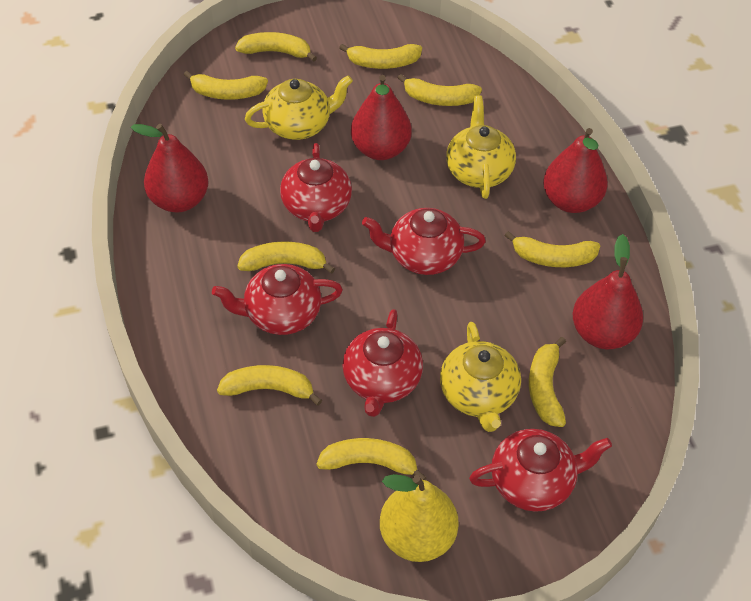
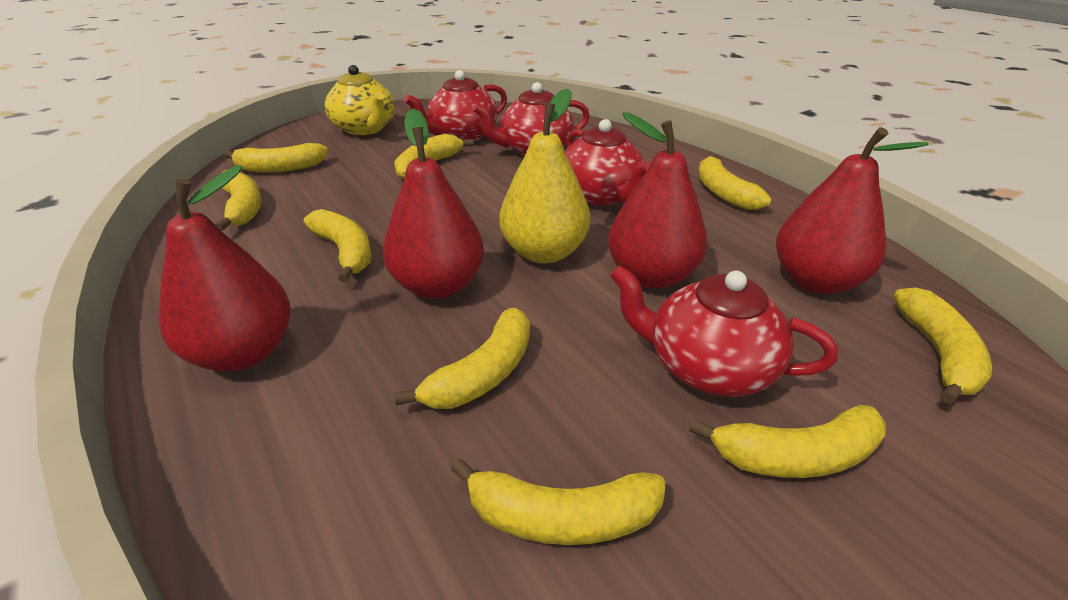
red teapot: [212,264,343,335] [280,143,352,232] [343,309,423,417] [362,208,486,275] [469,429,612,512] = 5 -> [404,70,507,141] [472,82,590,156] [565,119,651,206] [610,265,838,397] = 4
yellow teapot: [245,75,353,140] [440,322,521,432] [446,96,516,199] = 3 -> [325,65,395,135] = 1

